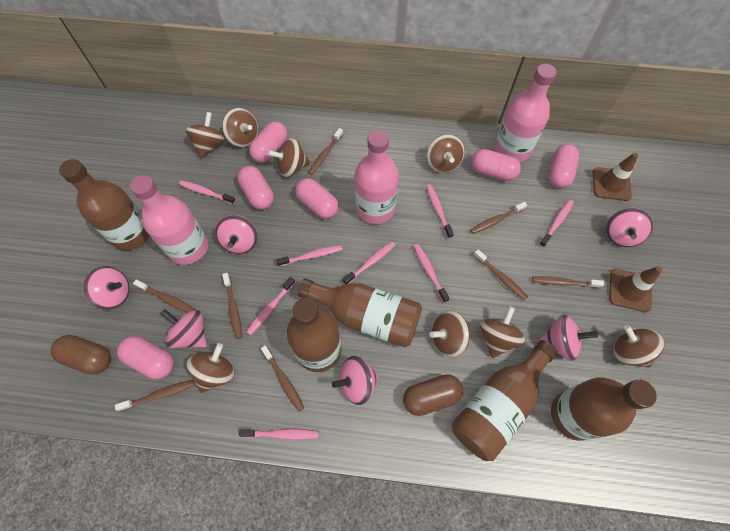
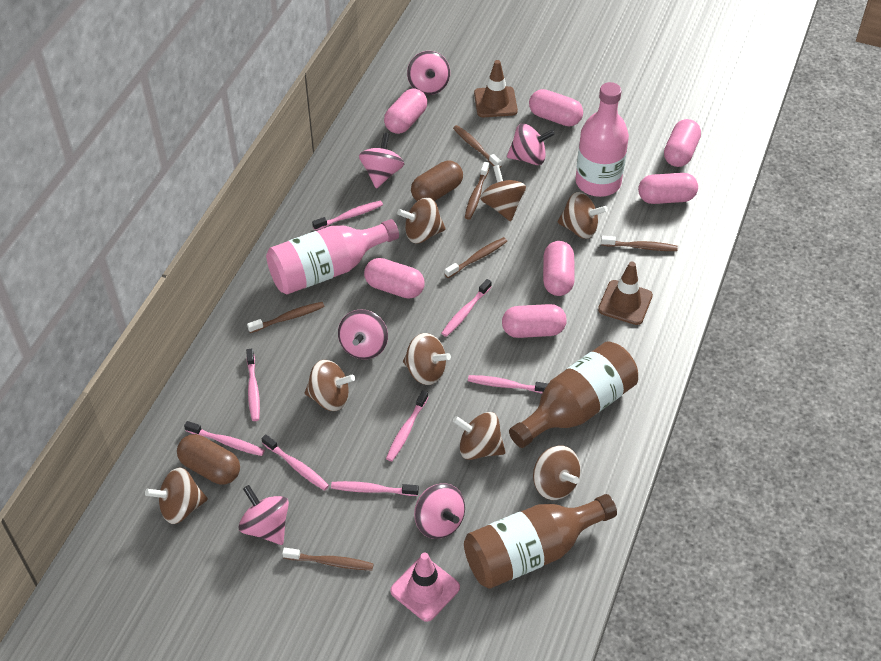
brown bottle: [59,159,150,250] [287,298,342,372] [298,278,422,347] [452,340,557,461] [551,377,657,441] = 5 -> [464,494,617,589] [509,341,638,448] = 2
brown toothbrush: [115,380,195,412] [133,280,195,313] [222,273,242,339] [261,345,304,412] [308,128,343,175] [470,202,527,234] [473,249,528,300] [532,276,604,288] = 8 -> [247,302,325,333] [282,548,374,570] [445,237,507,278] [453,125,502,168] [465,162,489,220] [601,236,678,251] = 6
pink bottle: [130,175,208,265] [355,130,399,224] [494,64,557,162] = 3 -> [266,219,399,295] [575,82,629,197] = 2
pink capsule: [117,336,174,379] [237,166,274,210] [249,121,288,163] [295,178,339,219] [471,149,521,181] [549,144,579,188] = 6 -> [364,258,425,299] [384,89,427,134] [502,304,567,338] [529,89,583,126] [543,241,575,296] [638,173,698,204] [664,119,701,167] = 7
pink traffic cone: none = 0 -> [390,553,460,622] = 1

